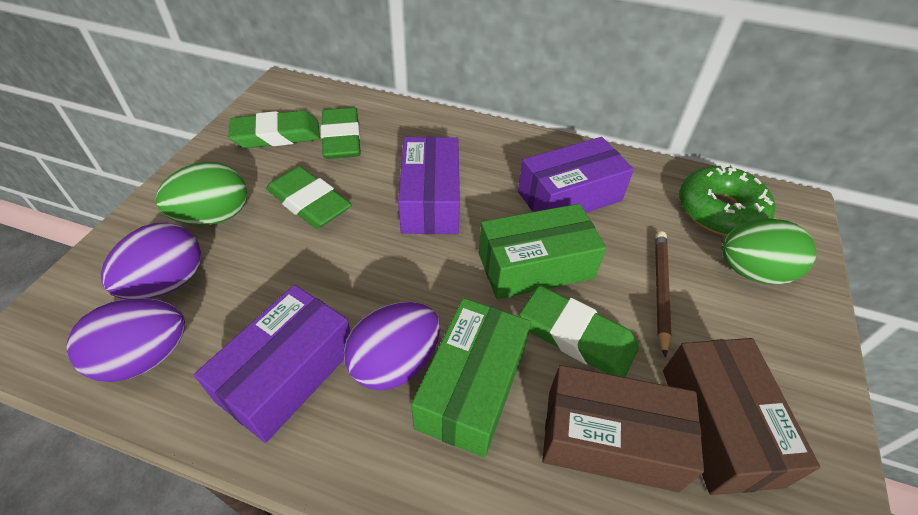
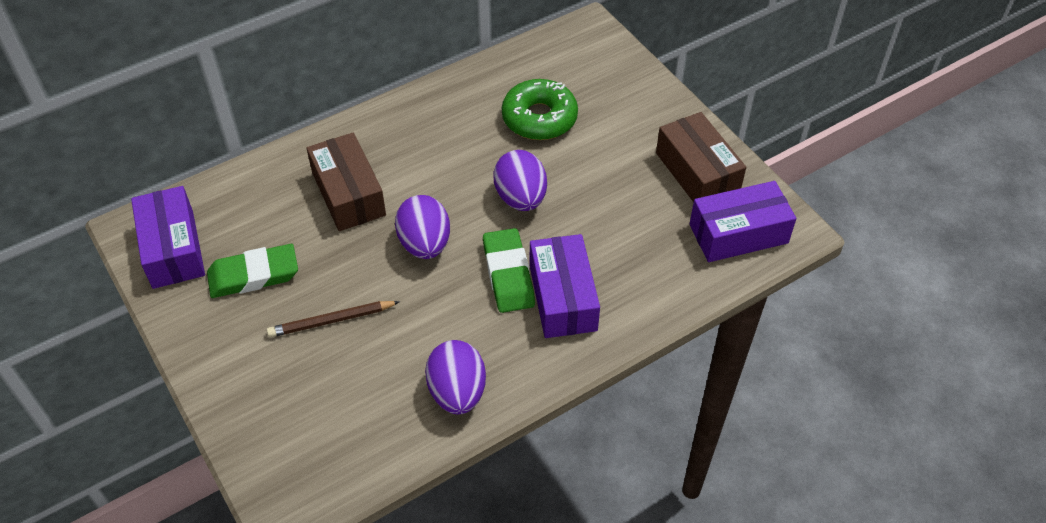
green box: [411,298,531,458] [479,204,606,299] = 2 -> none = 0
green egg: [155,162,247,225] [722,218,816,285] = 2 -> none = 0
green eraser: [228,110,320,148] [266,166,352,229] [321,107,361,159] [519,285,639,377] = 4 -> [207,244,298,298] [483,228,535,313] = 2

